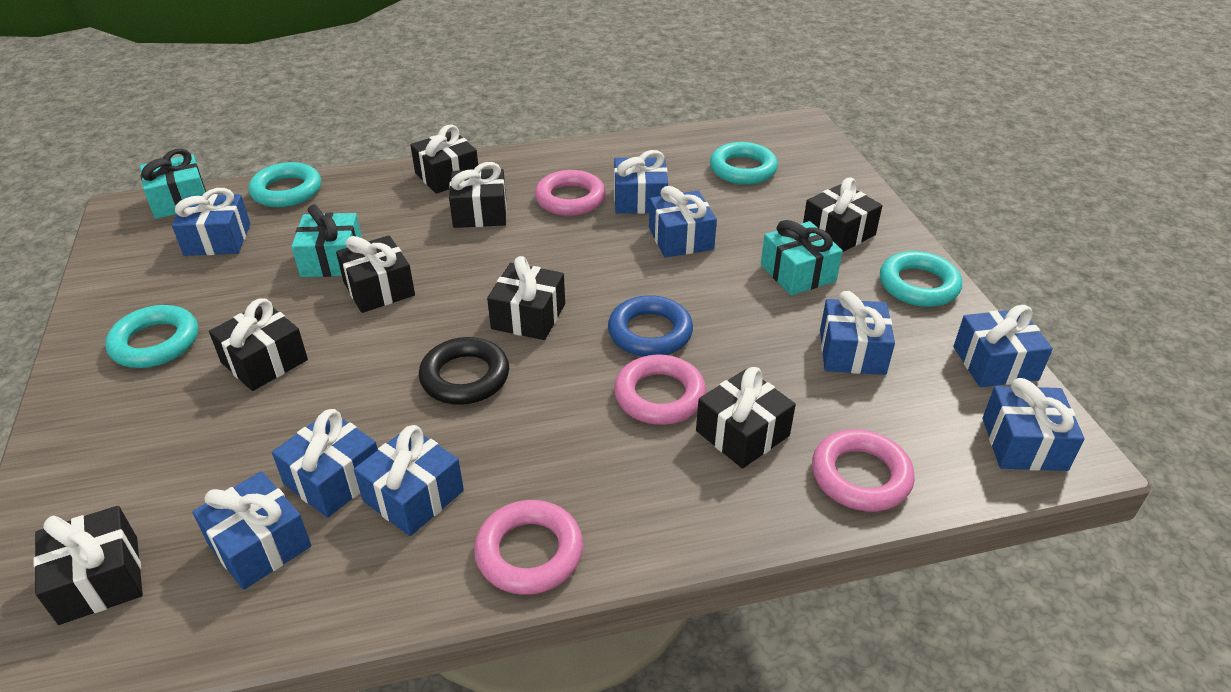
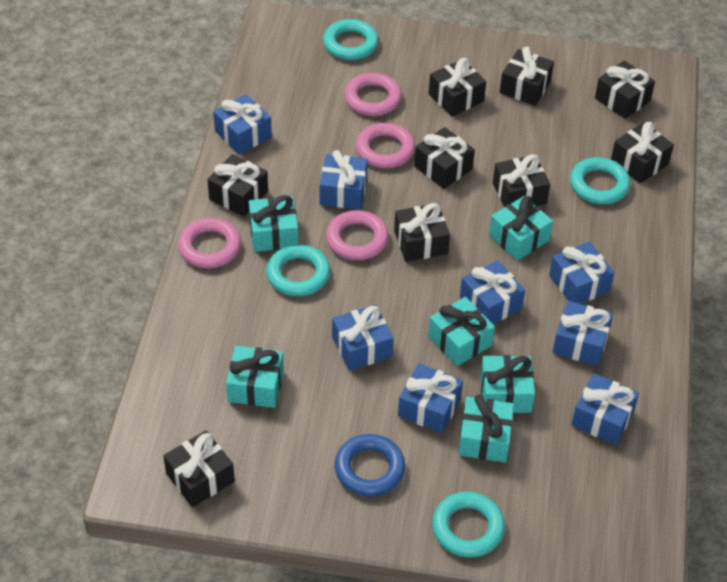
black gift: [33,506,143,625] [209,298,308,391] [336,235,415,313] [410,124,478,194] [449,162,507,228] [487,256,565,340] [696,367,796,468] [803,177,882,252] = 8 -> [163,431,235,507] [207,154,268,217] [394,203,450,262] [414,127,475,189] [429,58,486,117] [493,154,550,208] [500,46,554,106] [595,61,655,119] [611,122,674,183] = 9
black ring: [419,337,509,405] = 1 -> none = 0
blue gift: [172,188,250,256] [192,471,311,590] [272,409,378,518] [354,425,464,536] [614,150,668,214] [649,186,717,258] [820,291,895,375] [953,305,1053,387] [982,378,1085,471] = 9 -> [213,94,272,155] [320,150,368,210] [332,305,394,371] [398,363,463,434] [460,260,525,324] [549,242,614,304] [553,301,613,366] [571,373,639,445] = 8
turquoise gift: [140,148,206,219] [291,204,362,277] [761,220,843,295] = 3 -> [226,346,284,408] [249,195,298,252] [428,297,495,366] [458,394,514,462] [480,355,535,413] [489,196,553,261] = 6

